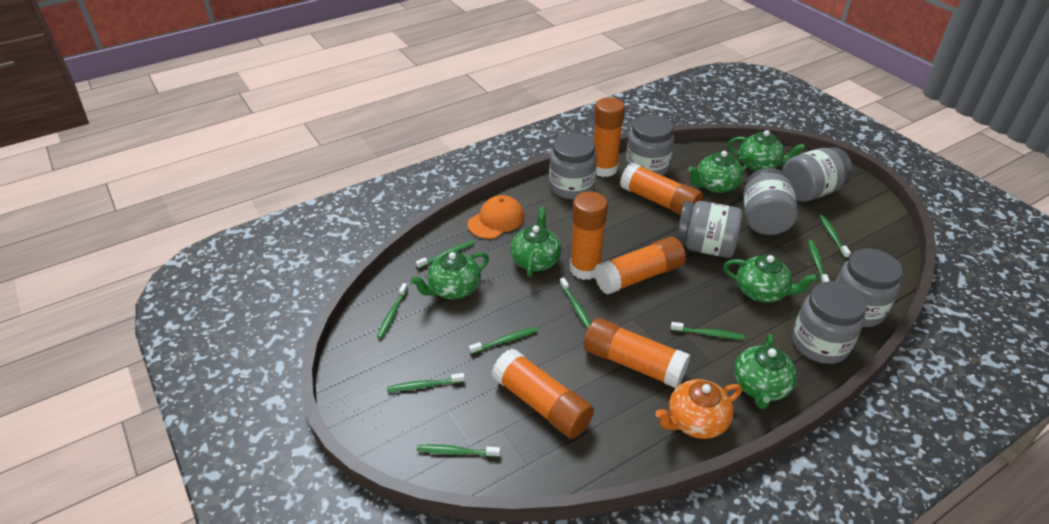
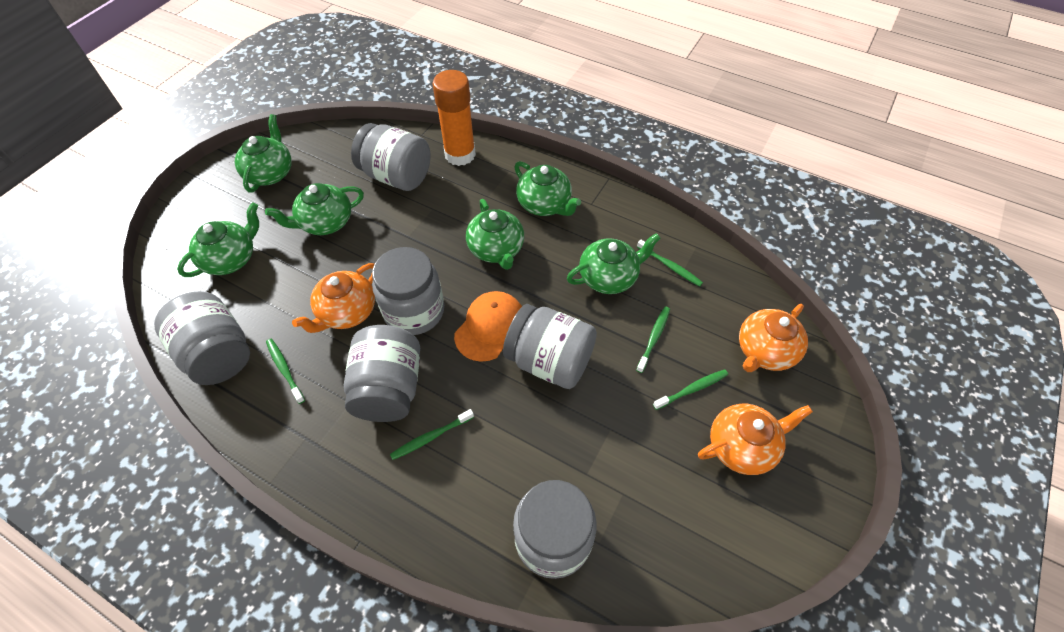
green toothbrush: [377,283,408,339] [387,373,465,392] [416,240,475,269] [417,444,501,457] [469,327,538,354] [560,278,591,329] [671,322,745,340] [808,240,830,283] [819,215,851,258] = 9 -> [266,339,305,404] [390,409,474,460] [636,306,670,373] [637,240,703,287] [653,369,728,410] = 5
grey jar: [549,133,597,199] [626,115,674,176] [676,201,743,258] [743,168,798,235] [783,147,853,202] [792,281,867,364] [836,249,903,327] = 7 -> [154,291,250,385] [344,325,420,422] [351,123,431,191] [372,247,444,335] [503,304,597,389] [513,480,597,579] = 6
orange glue stick: [492,349,594,439] [570,191,608,280] [584,318,690,388] [594,97,625,177] [594,237,686,295] [620,162,703,215] = 6 -> [433,70,476,166] = 1
orange teapot: [655,379,742,439] = 1 -> [292,263,375,333] [698,404,813,475] [739,304,808,372] = 3

